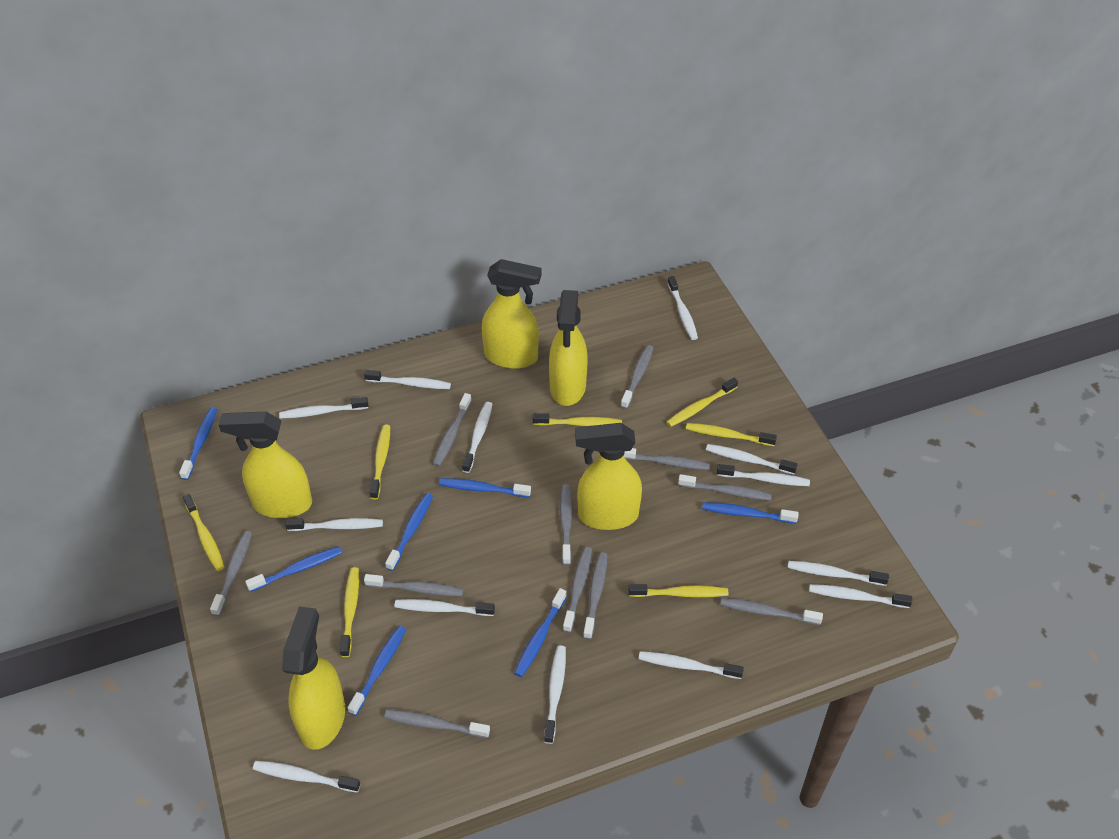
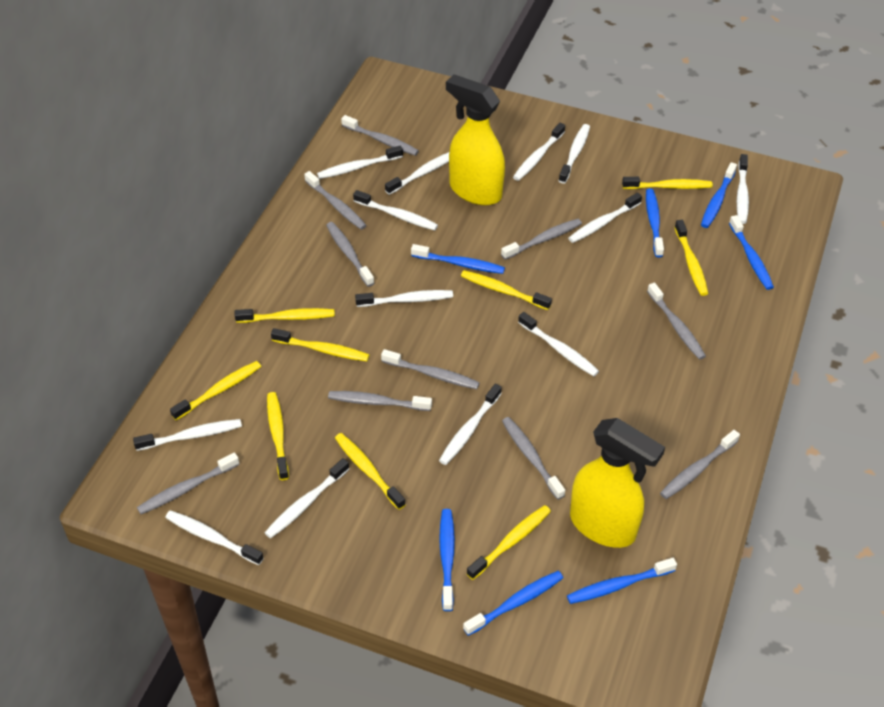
grey toothbrush: [210,531,252,616] [364,574,464,596] [384,710,490,738] [433,393,472,467] [560,484,572,565] [563,547,592,633] [583,552,607,639] [621,345,653,409] [624,448,710,470] [678,474,772,501] [720,598,823,625] = 11 -> [137,452,240,514] [304,171,367,230] [326,222,374,287] [328,391,432,411] [341,115,419,156] [381,349,480,389] [501,219,582,260] [502,417,565,500] [647,283,706,360] [660,430,740,499] = 10
yellow spray bottle: [219,411,312,518] [282,607,345,750] [482,259,542,369] [549,290,587,406] [575,423,642,530] = 5 -> [446,74,505,205] [570,418,665,548] = 2
yellow toothbrush: [183,494,224,571] [340,567,359,657] [370,425,390,500] [533,413,622,426] [629,584,728,597] [666,378,738,427] [686,423,777,446] = 7 -> [170,361,261,420] [235,308,335,323] [267,392,289,480] [271,328,369,361] [335,433,406,510] [461,270,552,310] [466,505,551,580] [622,177,713,189] [674,220,708,296] = 9

